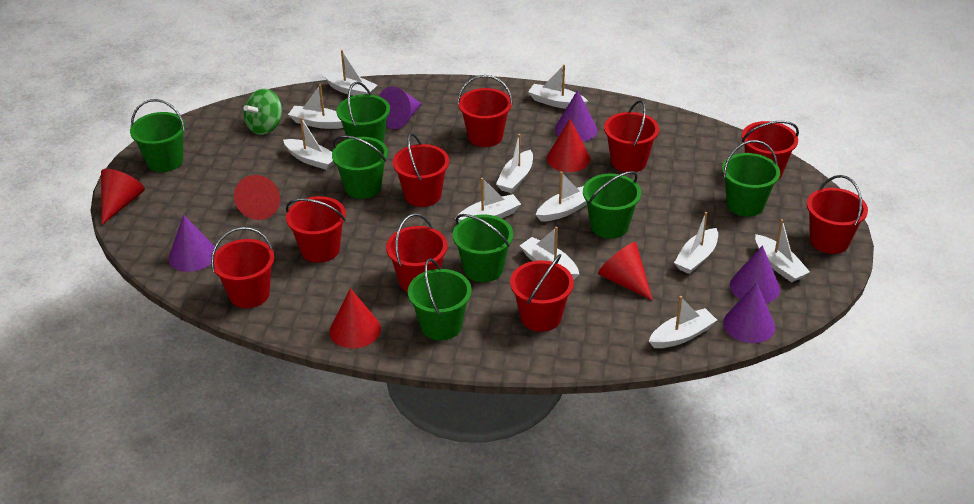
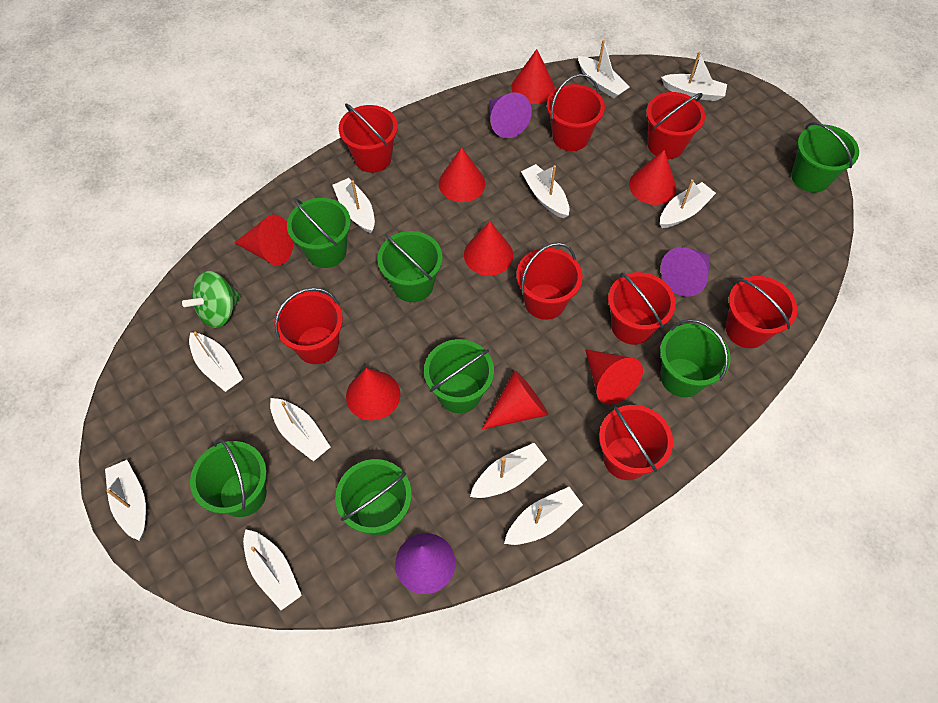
purple cone: [169,214,217,272] [379,86,422,129] [555,90,597,142] [723,283,775,343] [730,245,780,303] = 5 -> [395,533,455,594] [489,92,532,138] [661,247,710,297] = 3
red bucket: [211,227,274,308] [286,196,346,263] [386,213,448,292] [393,133,449,207] [457,75,513,147] [510,254,574,332] [604,100,659,172] [742,121,799,179] [807,175,868,254] = 9 -> [274,287,343,364] [339,103,398,173] [517,242,582,320] [547,74,605,151] [599,405,673,480] [608,272,676,345] [646,92,705,159] [726,276,797,348] = 8
red cone: [101,169,145,225] [234,175,280,220] [330,288,381,348] [547,119,590,172] [598,242,653,301] = 5 -> [234,215,293,266] [346,368,401,421] [439,147,485,202] [464,221,513,276] [482,370,548,429] [511,49,555,104] [585,349,643,405] [629,150,676,205] = 8

